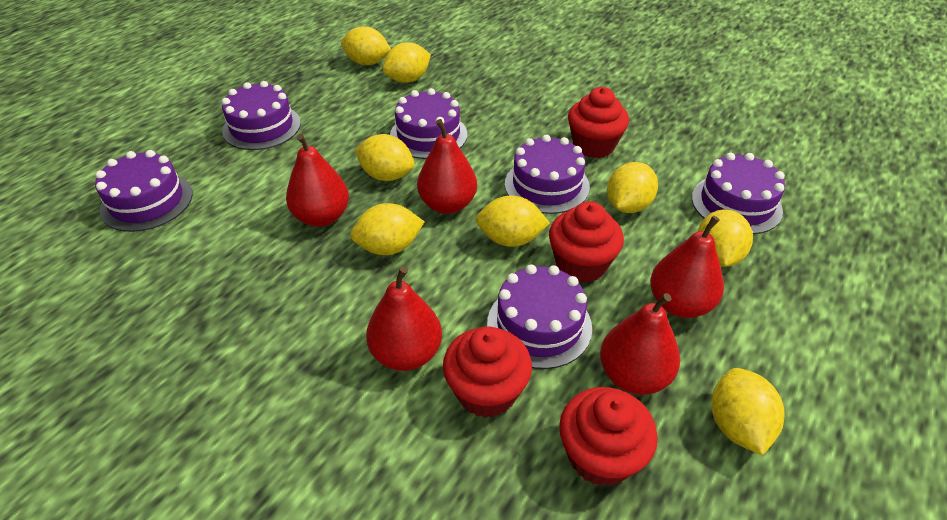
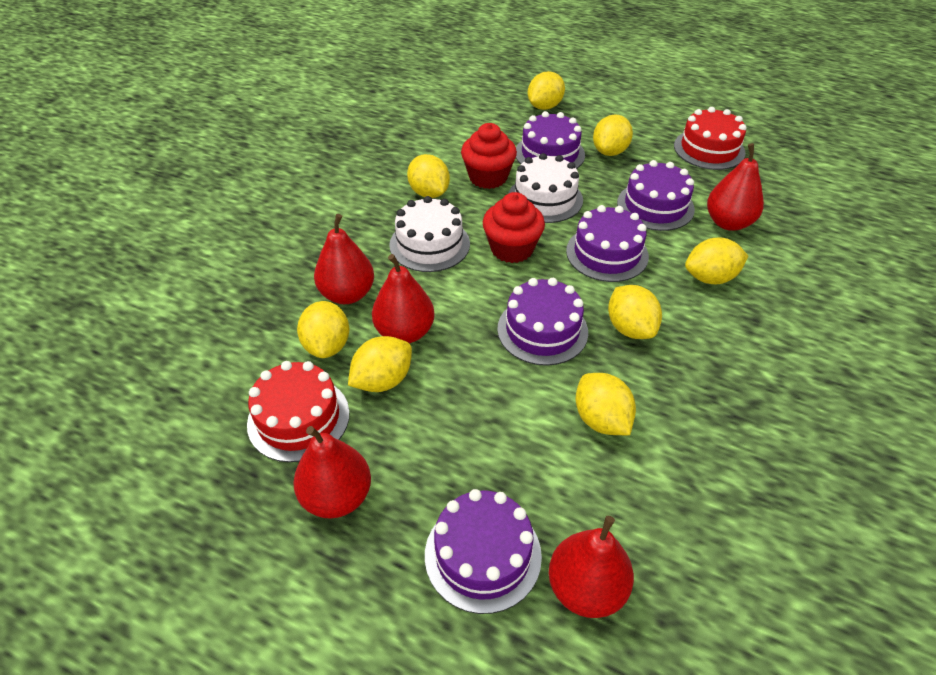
purple cake: [95,150,193,232] [222,81,301,150] [390,88,467,159] [487,264,592,369] [505,134,590,214] [692,153,785,234] = 6 -> [425,489,542,614] [497,278,588,366] [516,111,585,169] [566,205,649,282] [617,160,695,231] = 5
red cake: none = 0 -> [247,361,350,462] [674,107,747,170] = 2
red cupcake: [443,326,532,418] [549,201,624,283] [559,387,657,486] [568,87,629,158] = 4 -> [461,123,517,189] [483,192,545,263] = 2
white cake: none = 0 -> [389,196,470,272] [508,153,583,223] = 2

